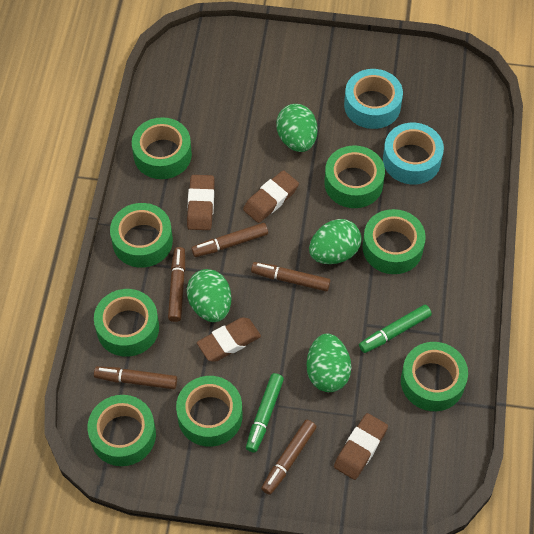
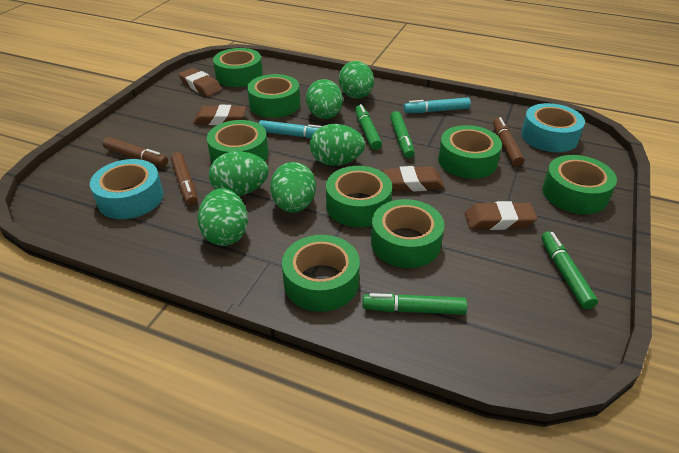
brown marker: [94,366,177,389] [168,247,185,322] [191,223,268,257] [251,262,330,291] [261,420,317,495] = 5 -> [103,137,168,167] [171,152,198,206] [493,117,524,167] = 3
green egg: [187,269,231,322] [276,104,318,152] [306,334,351,392] [309,219,361,264] = 4 -> [198,188,248,246] [209,151,269,196] [270,162,316,213] [306,79,343,119] [310,124,365,166] [339,61,374,99] = 6
green marker: [246,373,284,453] [359,305,432,353] = 2 -> [355,104,382,150] [363,293,467,315] [390,111,415,158] [541,231,598,309] = 4
turquoise marker: none = 0 -> [259,120,322,138] [404,98,471,113] = 2

